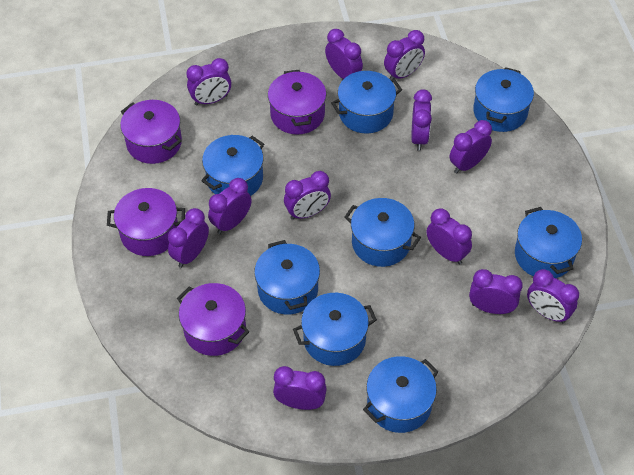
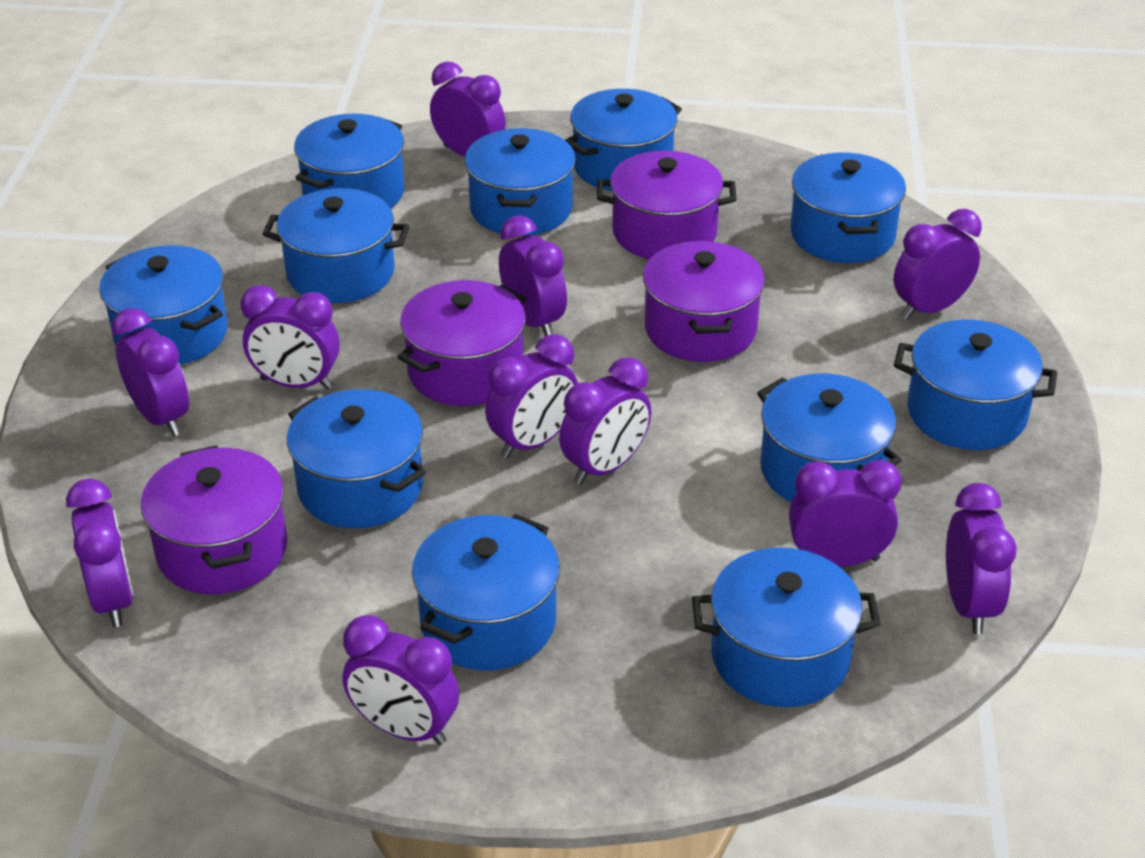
blue pot: [201,135,264,196] [254,240,320,315] [293,293,377,366] [331,71,402,133] [344,198,421,267] [363,356,439,433] [473,67,534,132] [515,207,582,278] = 8 -> [99,245,228,365] [263,188,410,303] [287,389,426,528] [294,114,405,209] [412,514,560,670] [465,128,576,236] [565,89,682,191] [692,547,881,707] [757,373,902,502] [790,153,906,263] [894,320,1057,450] = 11
purple clock: [168,208,209,268] [186,58,231,105] [208,178,252,234] [273,366,327,410] [284,171,331,220] [325,29,363,79] [384,30,425,80] [411,89,432,151] [427,208,472,264] [449,120,492,174] [469,269,523,314] [527,269,579,323] = 12 -> [66,479,134,627] [112,308,189,436] [241,285,340,389] [343,615,459,745] [430,61,506,157] [485,334,578,458] [499,215,567,336] [559,357,651,484] [789,460,902,567] [894,209,982,320] [946,483,1017,634] = 11

